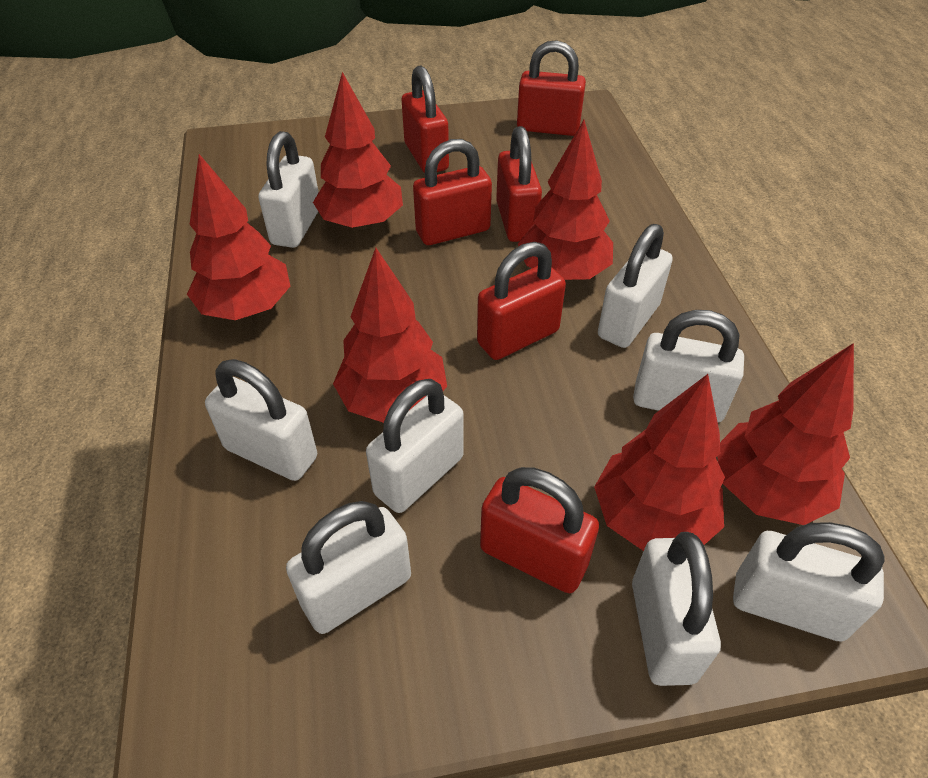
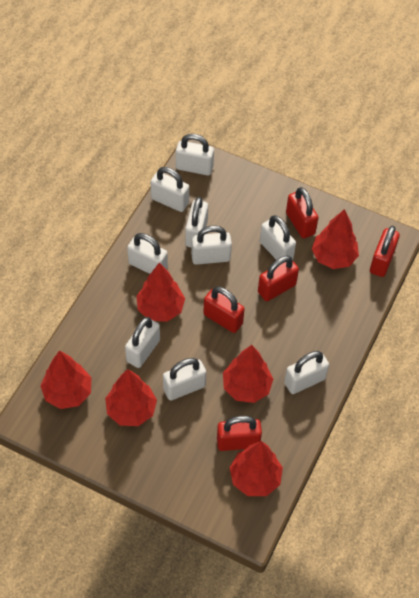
red padlock: [401,65,449,173] [413,139,492,245] [477,242,566,360] [480,467,599,593] [496,126,542,242] [517,40,586,136] = 6 -> [203,286,244,333] [217,416,262,451] [258,256,299,301] [286,187,319,238] [370,226,400,277] = 5
white padlock: [205,359,317,481] [258,131,319,248] [286,501,411,634] [366,379,464,513] [598,224,673,348] [632,532,721,686] [633,310,744,422] [733,522,884,642] = 8 -> [125,317,160,368] [127,233,168,274] [151,167,189,212] [163,358,206,401] [176,134,214,175] [185,197,208,247] [191,226,232,265] [260,215,296,260] [284,351,329,394] = 9

